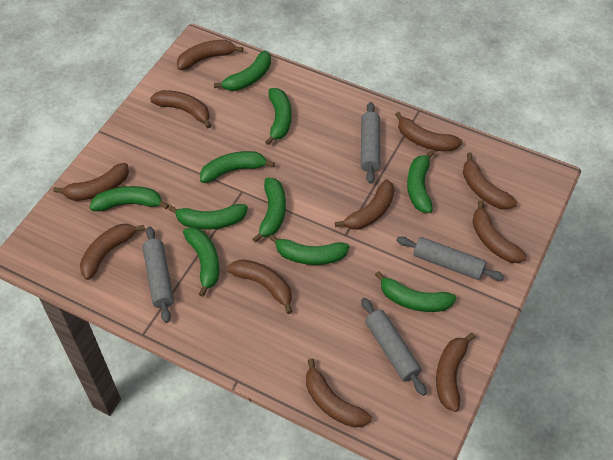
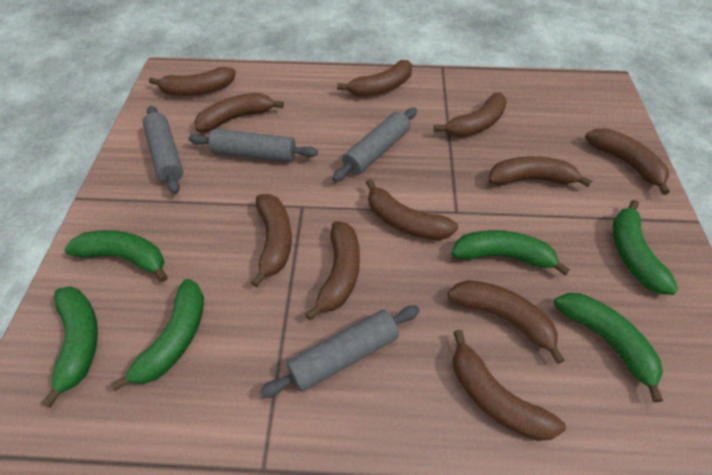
green banana: [89,186,169,211] [168,204,248,230] [183,227,219,297] [200,151,275,183] [214,51,271,91] [253,177,286,243] [265,88,292,145] [269,234,350,265] [375,271,456,312] [407,150,434,213] = 10 -> [42,286,98,407] [65,230,168,282] [111,279,204,391] [451,230,570,275] [554,293,663,402] [613,200,678,295] = 6

